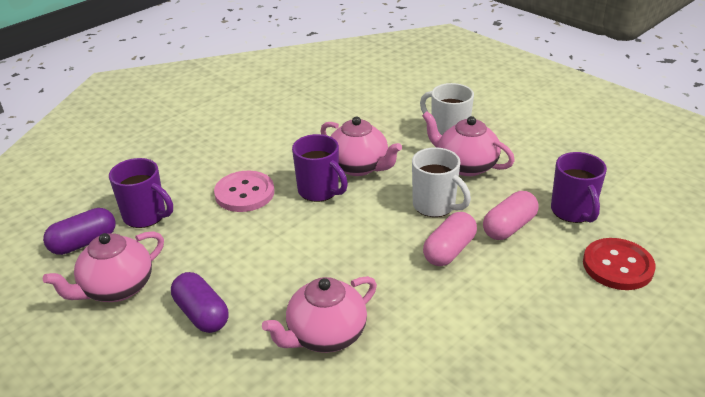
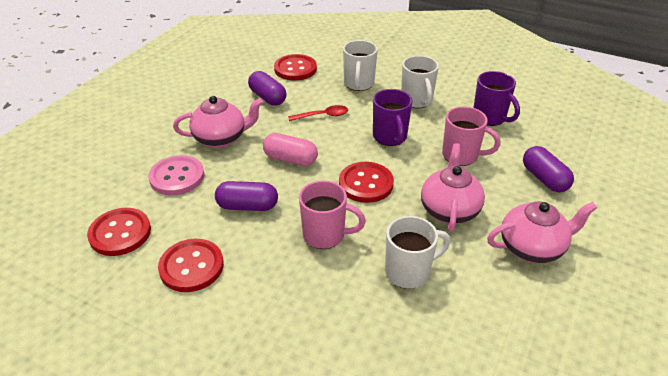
pink capsule: [423,212,477,266] [483,191,539,240] = 2 -> [263,133,318,166] = 1
pink mug: none = 0 -> [299,181,366,249] [442,106,501,166] = 2
pink teapot: [43,231,164,302] [262,276,377,353] [320,117,402,176] [422,111,515,176] = 4 -> [173,96,263,148] [421,143,485,232] [487,201,597,263] = 3
purple capsule: [43,208,116,255] [171,272,229,333] = 2 -> [215,181,278,211] [248,71,286,106] [523,146,574,192] = 3
purple mug: [109,158,173,228] [292,134,348,202] [551,152,607,223] = 3 -> [373,89,412,146] [474,71,520,126] = 2
red button: [583,238,656,290] = 1 -> [87,208,151,256] [158,239,224,292] [274,54,317,81] [339,162,394,203] = 4
red spoon: none = 0 -> [288,105,348,121] = 1
white mug: [412,147,471,217] [420,83,474,135] = 2 -> [343,40,378,91] [385,216,450,289] [401,56,439,108] = 3

